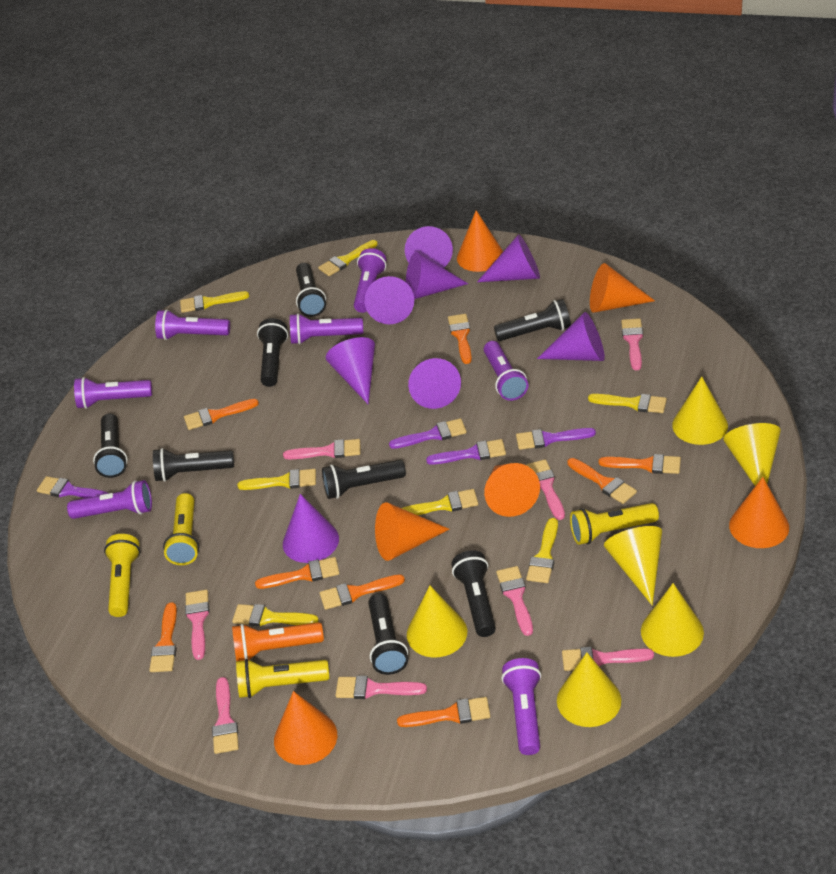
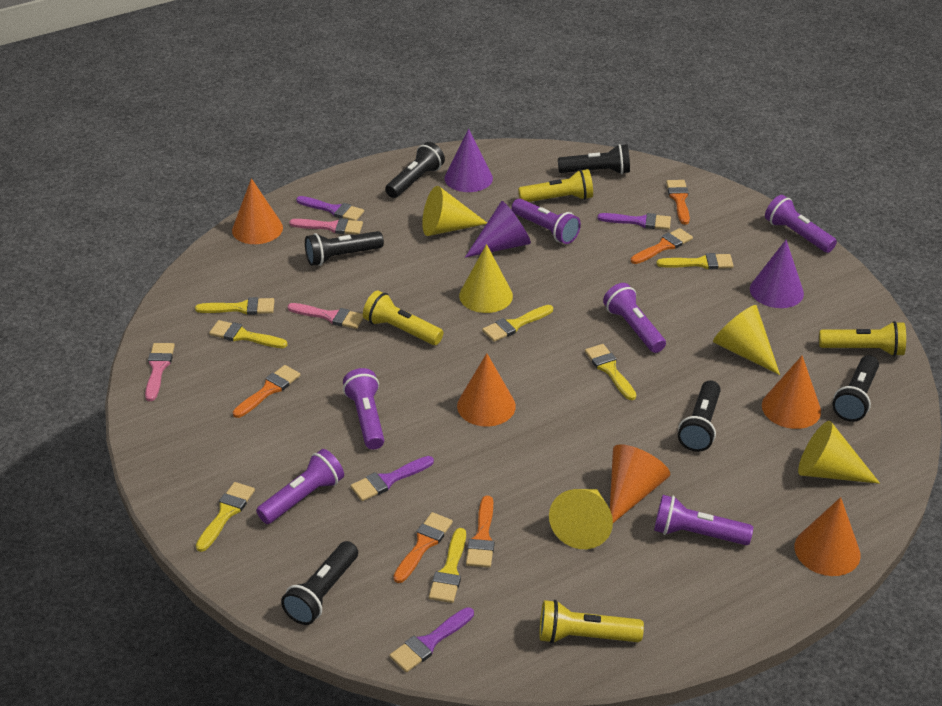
black flashlight: [93,414,128,478] [153,448,234,482] [257,318,288,387] [296,263,326,317] [322,460,406,499] [368,593,408,675] [452,550,496,637] [494,299,571,341] = 8 -> [281,541,358,625] [305,231,384,266] [385,142,445,198] [558,144,630,174] [678,380,721,452] [832,355,879,422] = 6
orange brush: [149,602,177,672] [184,399,259,430] [255,557,339,589] [320,574,405,610] [397,697,490,727] [448,314,472,364] [567,458,637,504] [599,454,681,474] = 8 -> [233,365,300,418] [393,512,453,583] [466,496,494,568] [631,228,693,264] [666,180,690,224] = 5
orange cone: [274,691,337,765] [375,502,449,561] [457,210,503,272] [484,463,540,517] [590,263,655,313] [729,477,789,548] = 6 -> [232,178,283,244] [457,353,516,427] [610,444,670,523] [762,356,821,429] [795,497,861,576] = 5
orange flashlight: [232,622,324,661] = 1 -> none = 0
pink brush: [185,590,209,660] [212,677,239,754] [283,439,361,459] [335,676,427,699] [496,566,533,636] [526,459,565,520] [562,647,654,671] [621,318,643,370] = 8 -> [145,343,175,401] [287,303,363,329] [289,218,363,235] = 3
purple cone: [283,494,339,563] [326,337,375,404] [365,276,414,324] [405,226,453,268] [406,252,468,299] [408,358,461,409] [477,234,540,282] [537,312,605,361] = 8 -> [444,129,493,192] [465,201,531,258] [750,240,804,308] = 3
purple flashlight: [67,480,152,519] [74,377,152,409] [155,309,230,340] [290,313,363,345] [354,248,387,313] [484,341,528,401] [501,658,541,755] = 7 -> [256,449,344,524] [343,368,384,450] [511,199,581,244] [603,283,666,353] [654,495,753,545] [765,195,837,253] = 6
yellow cone: [407,586,467,658] [557,652,621,727] [604,526,662,606] [641,583,704,657] [672,376,728,445] [723,423,781,486] = 6 -> [422,186,487,236] [459,244,513,313] [549,489,613,549] [713,305,780,375] [798,421,880,484] = 5

